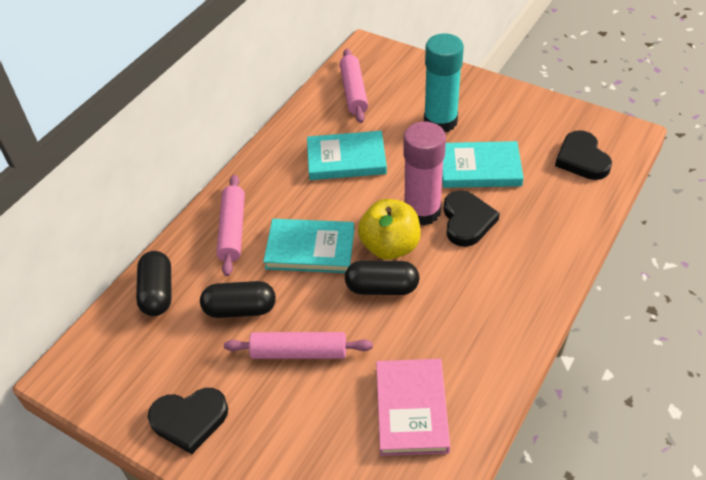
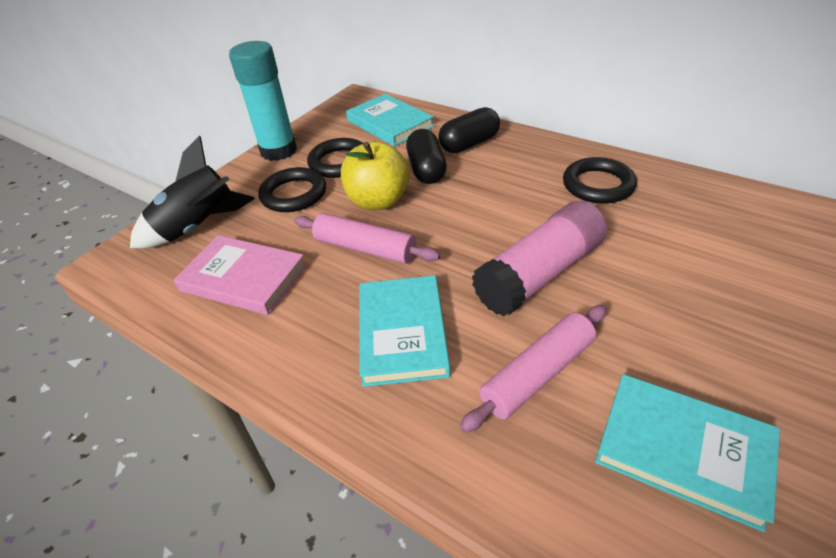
black capsule: [136,251,171,316] [200,281,276,318] [345,261,420,295] = 3 -> [406,129,447,184] [438,107,500,153] = 2
black heart: [148,388,228,454] [444,190,500,247] [555,130,612,180] = 3 -> none = 0
black ring: none = 0 -> [258,167,326,212] [307,138,363,178] [563,157,637,204] = 3
black rocket: none = 0 -> [130,136,255,249] = 1
pink rolling pin: [216,175,245,276] [224,332,373,359] [340,49,368,123] = 3 -> [294,213,440,264] [460,305,607,433] = 2

